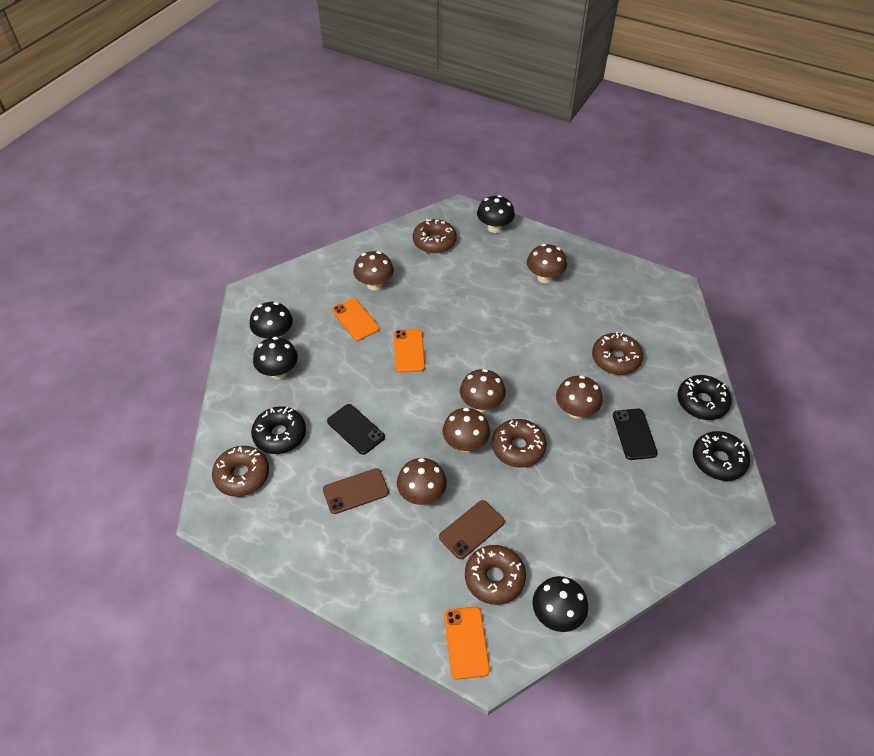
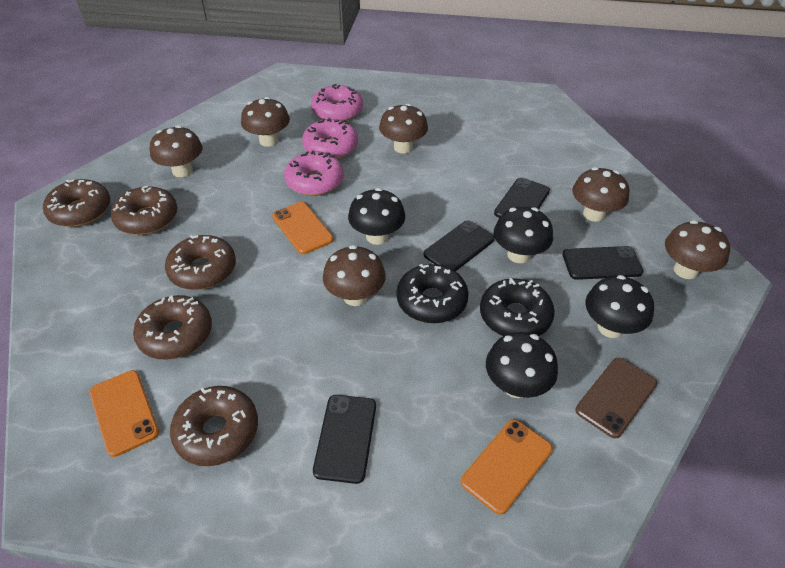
black donut: [251,406,306,454] [677,375,732,420] [693,431,750,481] = 3 -> [397,264,469,324] [480,278,555,336] = 2
black phone: [327,404,385,455] [613,409,658,460] = 2 -> [313,395,376,484] [424,220,495,272] [494,178,550,218] [562,246,643,280] = 4
brown phone: [323,468,389,514] [439,500,505,559] = 2 -> [575,358,657,438] = 1
pink donut: none = 0 -> [284,150,344,196] [302,118,358,159] [311,84,363,121] = 3

